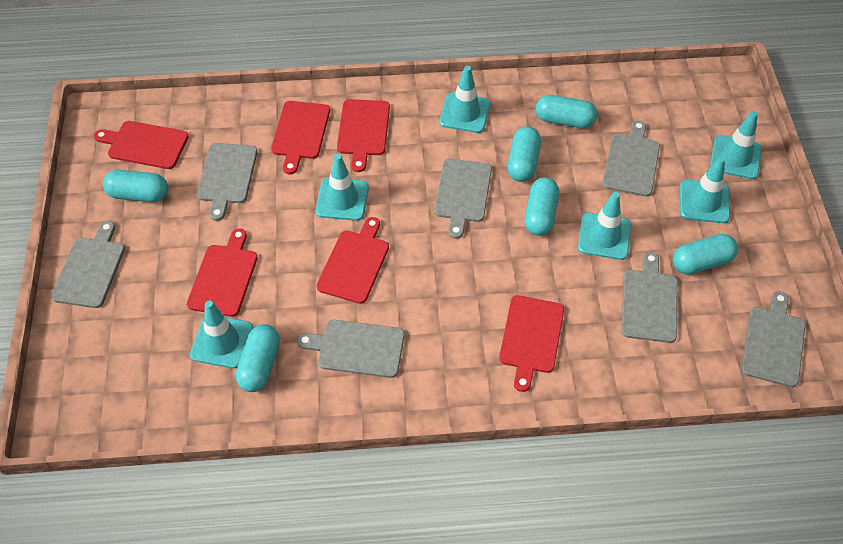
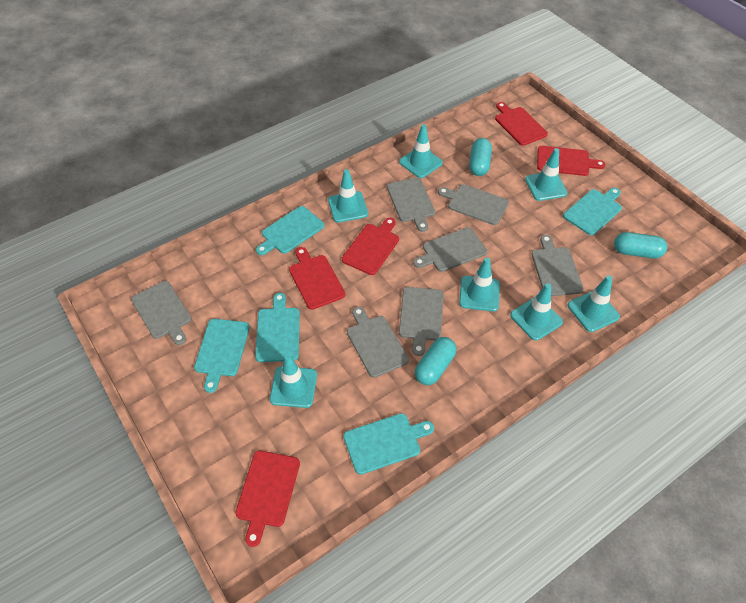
red cutting board: [94,121,189,169] [187,229,258,317] [271,101,330,174] [317,217,389,304] [337,99,390,172] [499,295,564,392] = 6 -> [235,451,300,547] [289,247,345,310] [342,218,399,275] [495,102,548,146] [537,146,606,176] = 5
turquoise capsule: [103,170,168,202] [236,324,280,392] [508,126,541,182] [525,177,559,236] [535,95,597,128] [673,234,738,275] = 6 -> [415,337,456,385] [469,138,492,176] [614,232,667,258] = 3
turquoise cutting board: none = 0 -> [194,319,250,393] [255,293,300,362] [256,206,324,255] [344,413,434,475] [563,188,622,235] = 5
turquoise traffic cone: [190,301,253,369] [316,154,369,221] [439,66,490,133] [578,192,631,260] [680,156,730,223] [710,111,762,179] = 6 -> [270,354,317,408] [328,169,368,223] [399,124,443,178] [459,258,500,311] [510,283,563,341] [525,148,568,201] [568,276,620,332] = 7

